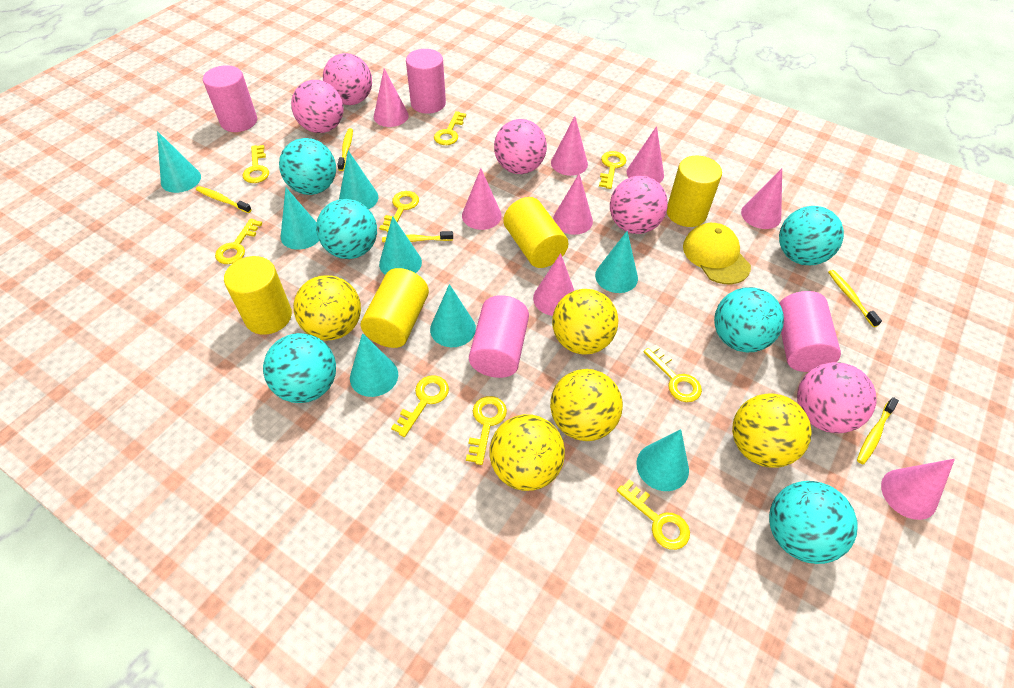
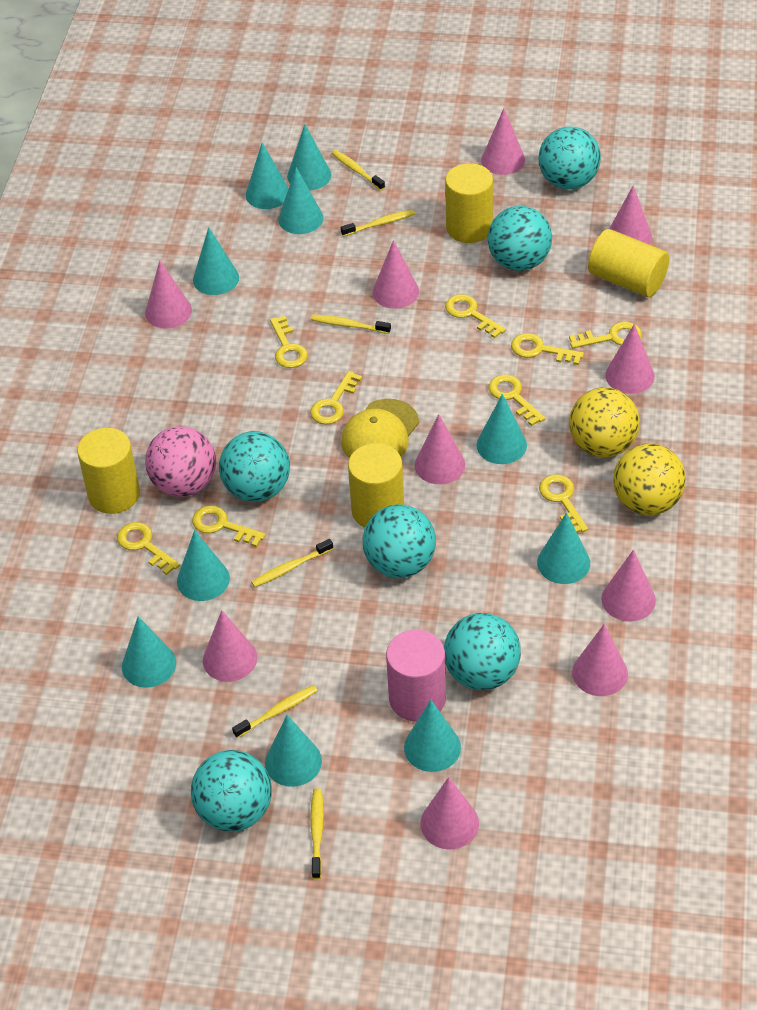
pink ball: [291,80,343,133] [323,53,372,105] [494,119,547,174] [610,176,668,234] [797,362,876,433] = 5 -> [145,426,216,497] = 1
pink cone: [374,69,409,127] [462,168,502,230] [533,253,574,316] [551,116,588,176] [553,173,593,235] [627,126,664,183] [741,169,782,229] [881,459,955,520] = 8 -> [145,260,192,329] [203,610,257,682] [372,240,419,309] [415,414,465,484] [420,777,479,850] [481,108,525,175] [572,624,628,696] [601,550,656,622] [605,324,655,394] [609,185,652,245] = 10
pink cylinder: [203,65,257,132] [406,49,446,114] [469,295,529,378] [779,291,841,372] = 4 -> [386,630,446,722] = 1
turquoise cone: [157,131,201,193] [281,188,319,250] [339,150,378,209] [350,333,398,397] [379,216,422,275] [430,284,476,347] [595,231,638,293] [636,429,689,491] = 8 -> [122,616,176,688] [177,530,230,601] [193,227,239,295] [246,143,289,209] [265,715,322,787] [278,167,323,234] [287,124,331,190] [404,700,461,772] [476,394,527,464] [537,512,590,584] = 10
yellow ball: [293,275,361,341] [489,414,565,491] [550,369,623,441] [552,289,618,355] [732,393,812,468] = 5 -> [569,387,640,458] [613,443,686,516] = 2
yellow toothbrush: [196,186,252,213] [337,128,353,171] [382,231,453,242] [828,270,882,327] [857,397,899,464] = 5 -> [232,685,318,738] [251,539,333,587] [310,788,324,879] [311,315,391,334] [332,150,385,191] [341,209,415,237] = 6

